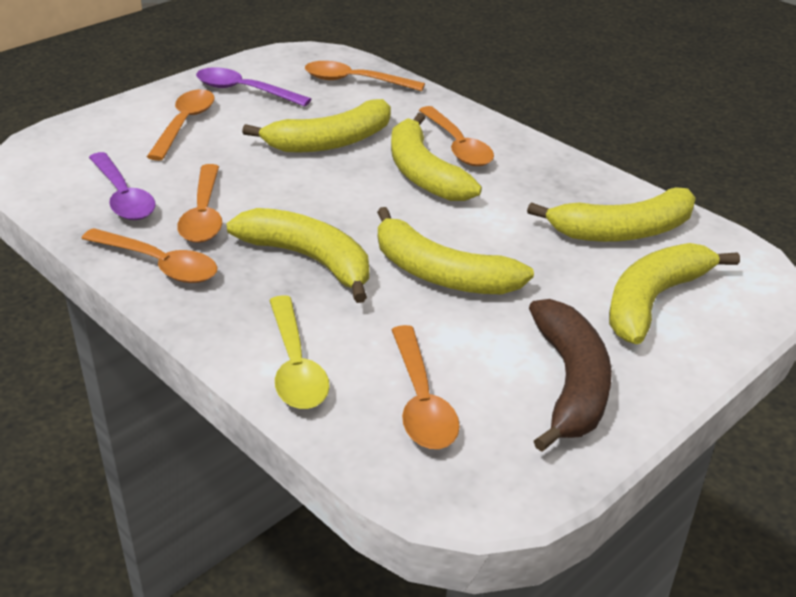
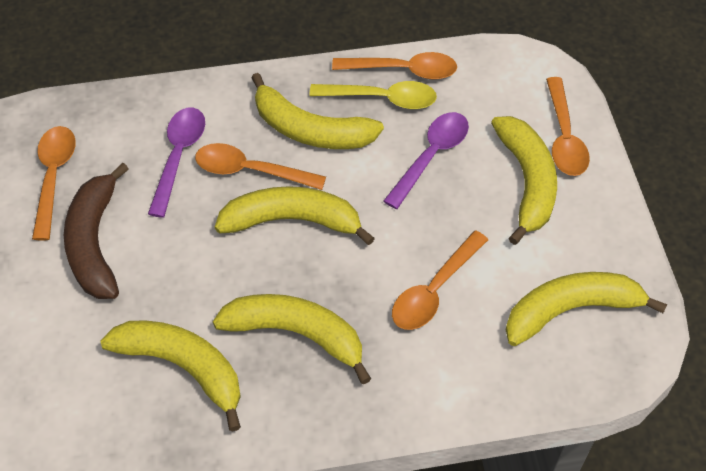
orange spoon: [81,228,217,283] [147,89,214,161] [177,164,222,243] [305,61,425,91] [392,325,460,449] [419,106,494,166] = 6 -> [32,126,76,241] [195,143,326,190] [332,52,457,79] [392,231,488,330] [546,77,590,176] = 5

